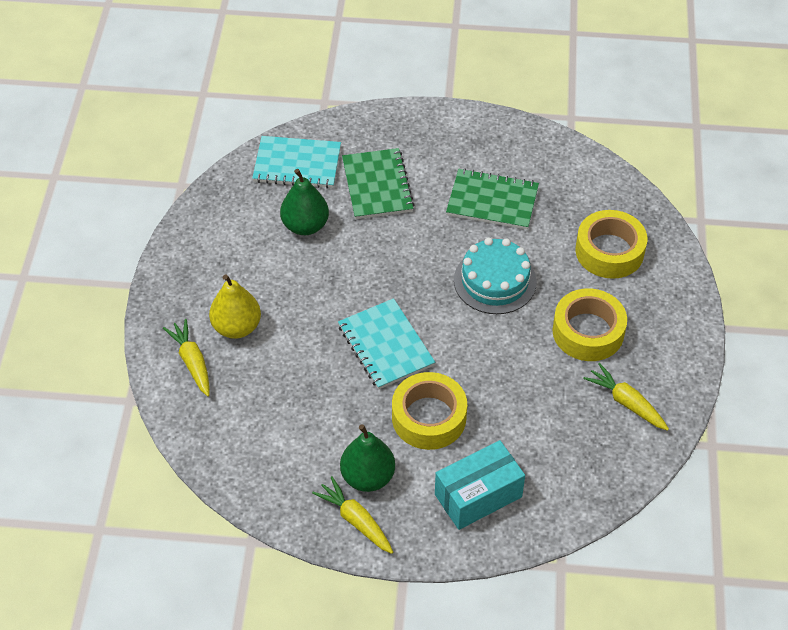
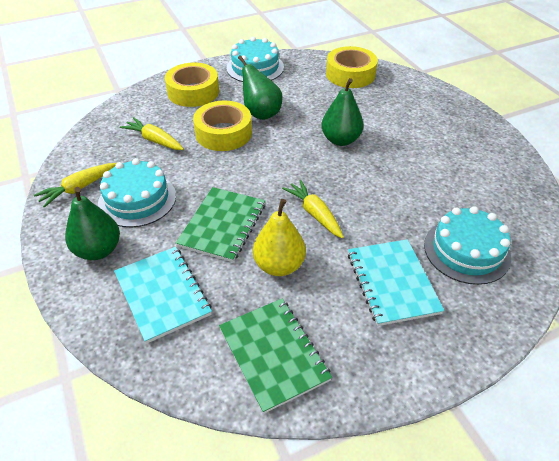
green pear: [280,169,329,235] [340,424,395,492] = 2 -> [65,187,120,260] [238,55,283,120] [321,78,364,146] = 3
turquoise box: [435,440,525,530] = 1 -> none = 0
turquoise cake: [454,238,537,314] = 1 -> [98,158,176,227] [226,37,284,82] [424,206,511,285] = 3

